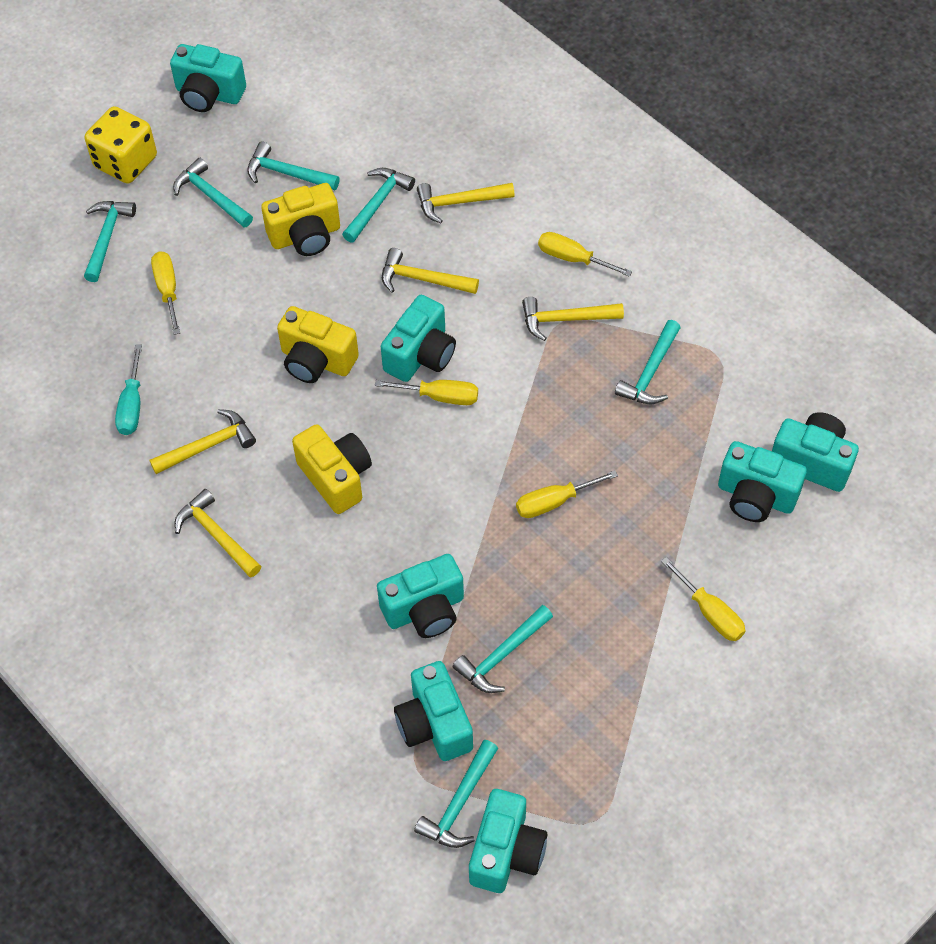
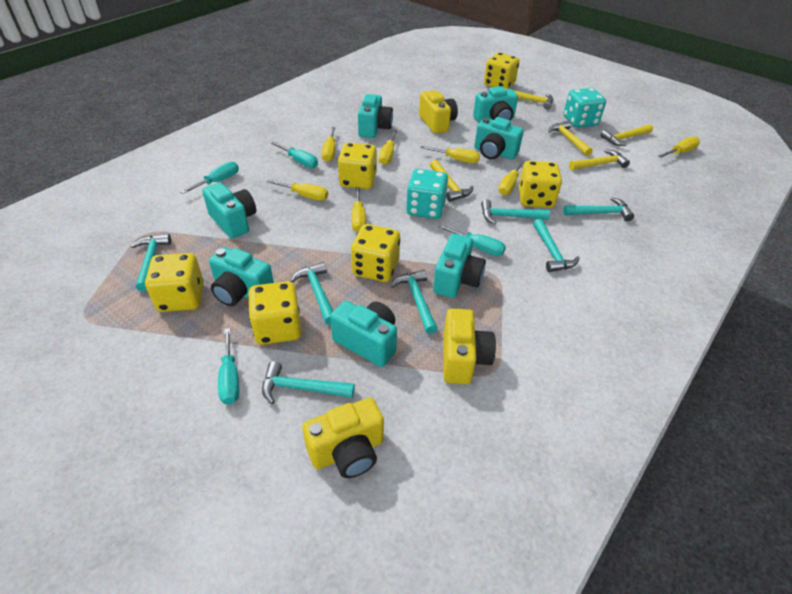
turquoise dice: none = 0 -> [406,169,448,219] [563,88,606,128] = 2
turquoise screwdriver: [115,344,142,435] = 1 -> [181,162,239,194] [218,328,239,405] [271,142,318,168] [438,224,506,256] = 4
yellow dice: [85,106,157,184] = 1 -> [145,253,204,312] [248,281,302,345] [338,143,377,189] [351,224,400,282] [484,53,520,89] [518,161,562,208] = 6
yellow screwdriver: [151,251,180,335] [375,380,478,405] [516,470,618,518] [538,232,632,277] [661,557,745,641] = 5 -> [266,179,328,201] [322,127,336,162] [352,187,366,232] [379,130,397,165] [421,146,480,163] [498,160,525,195] [658,136,700,158] = 7

